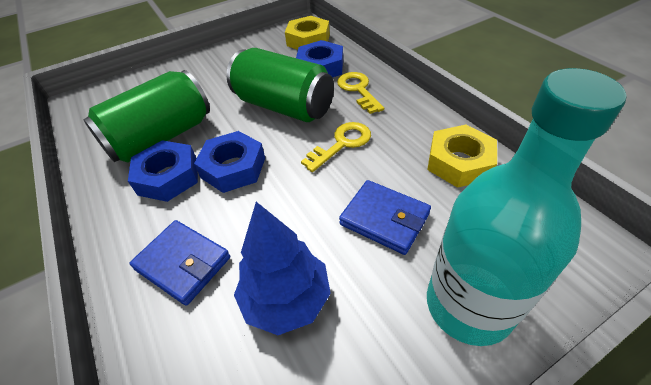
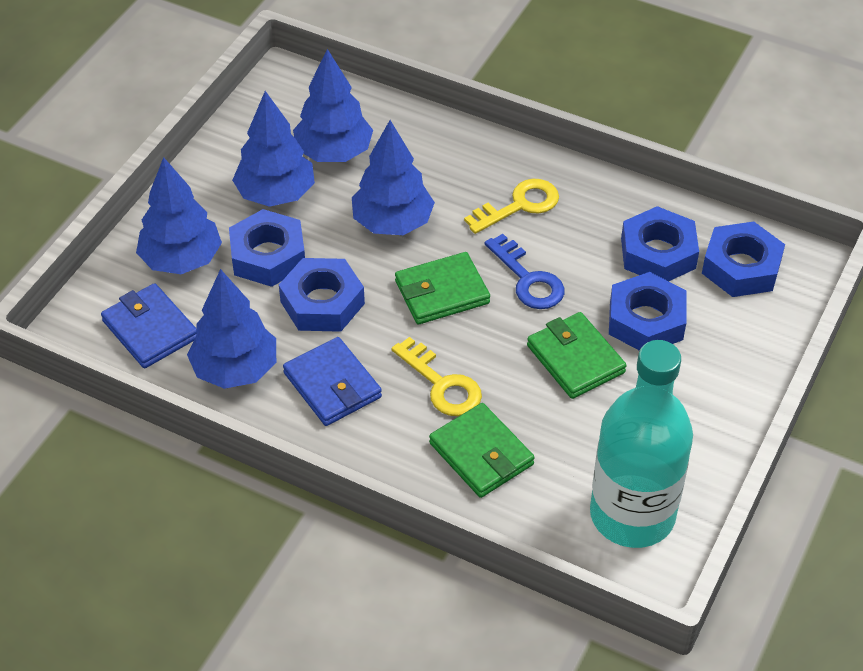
blue key: none = 0 -> [485,234,564,309] = 1
blue nut: [128,140,198,202] [194,131,265,193] [296,40,343,78] = 3 -> [229,209,305,287] [279,258,365,332] [609,272,687,351] [621,206,699,281] [702,221,785,297] = 5
blue tree: [234,202,331,335] = 1 -> [136,157,222,274] [187,269,276,389] [232,91,315,207] [293,49,373,162] [352,120,435,235] = 5
green can: [83,70,210,163] [227,48,334,122] = 2 -> none = 0
green wallet: none = 0 -> [395,252,490,324] [429,403,535,498] [527,312,626,399] = 3
yellow nut: [285,16,330,50] [427,125,497,188] = 2 -> none = 0

